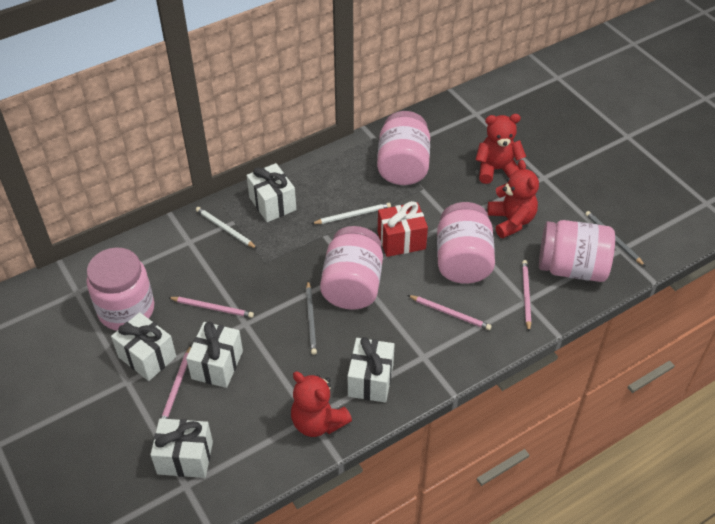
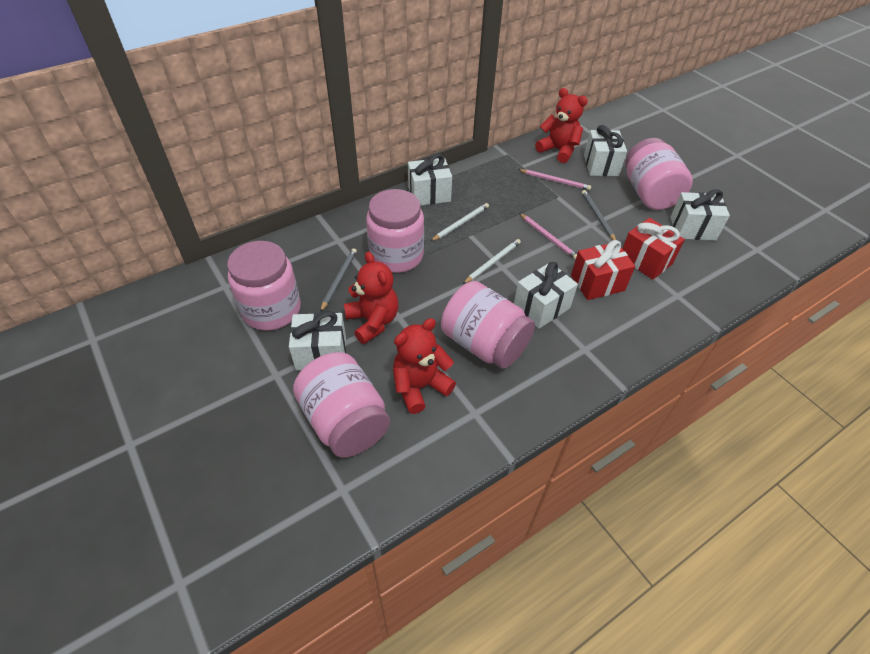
pink pencil: [161,345,192,419] [168,297,254,318] [408,295,491,330] [522,260,531,332] = 4 -> [518,169,591,190] [519,213,577,260] = 2
red gift: [378,201,428,257] = 1 -> [571,240,635,300] [623,218,685,280] = 2

